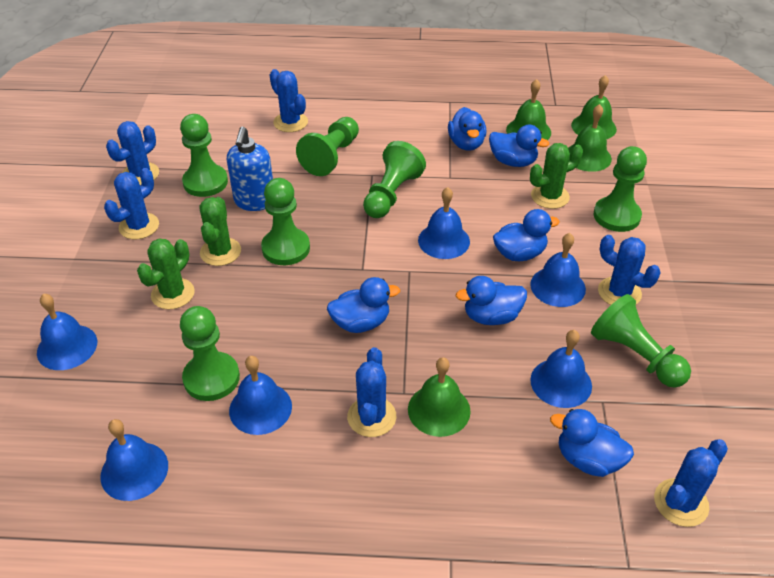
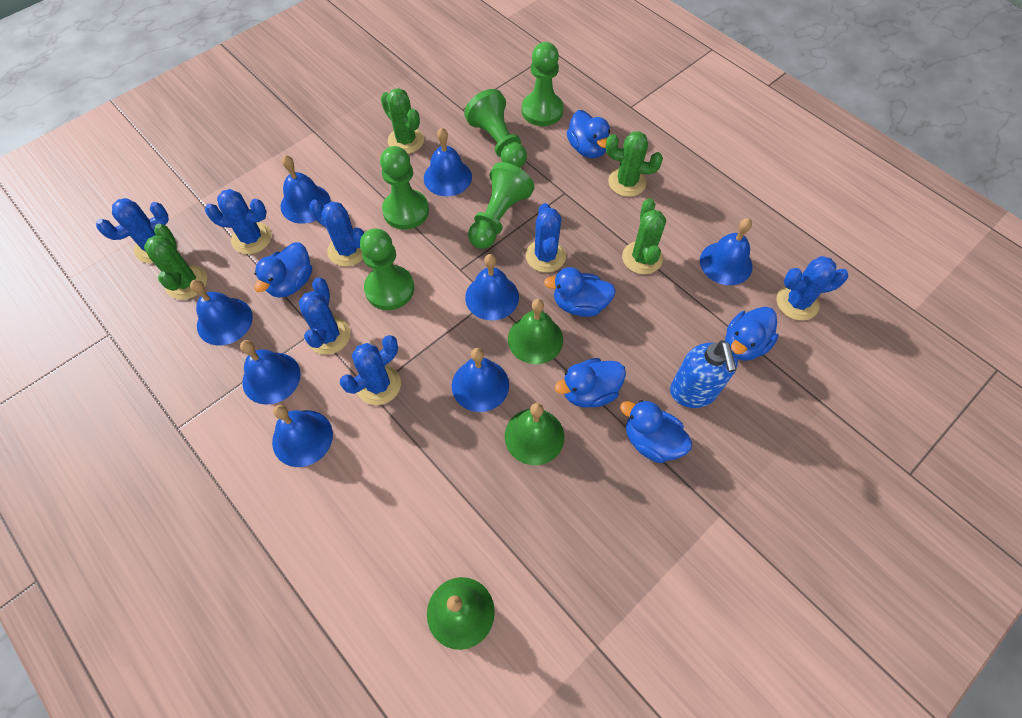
blue bell: [37,293,97,370] [100,419,168,501] [229,356,292,435] [418,187,470,259] [530,233,586,307] [530,330,592,408] = 6 -> [190,280,253,345] [240,340,301,405] [272,405,333,467] [281,155,331,224] [424,128,472,196] [452,348,509,412] [465,254,519,320] [700,218,753,285] = 8
blue cactus: [104,168,159,239] [106,121,159,185] [270,69,308,132] [347,347,396,437] [598,235,661,305] [654,439,728,527] = 6 -> [96,198,169,263] [205,189,272,254] [299,277,350,355] [309,200,364,266] [340,335,401,405] [526,203,566,272] [776,256,848,320] = 7
green bell: [408,357,471,437] [506,79,551,140] [568,104,612,172] [571,75,617,139] = 4 -> [427,577,495,650] [505,403,564,465] [508,299,563,364] = 3
green cactus: [137,238,195,309] [199,197,241,266] [530,143,583,209] = 3 -> [144,224,207,300] [381,88,424,154] [606,131,663,197] [622,198,666,274] = 4
green pawn: [180,114,228,197] [180,306,240,401] [261,178,310,265] [296,117,359,176] [363,141,426,218] [591,294,691,388] [593,146,647,232] = 7 -> [360,228,414,310] [380,146,429,230] [464,89,527,168] [468,162,534,249] [522,42,564,126] = 5

